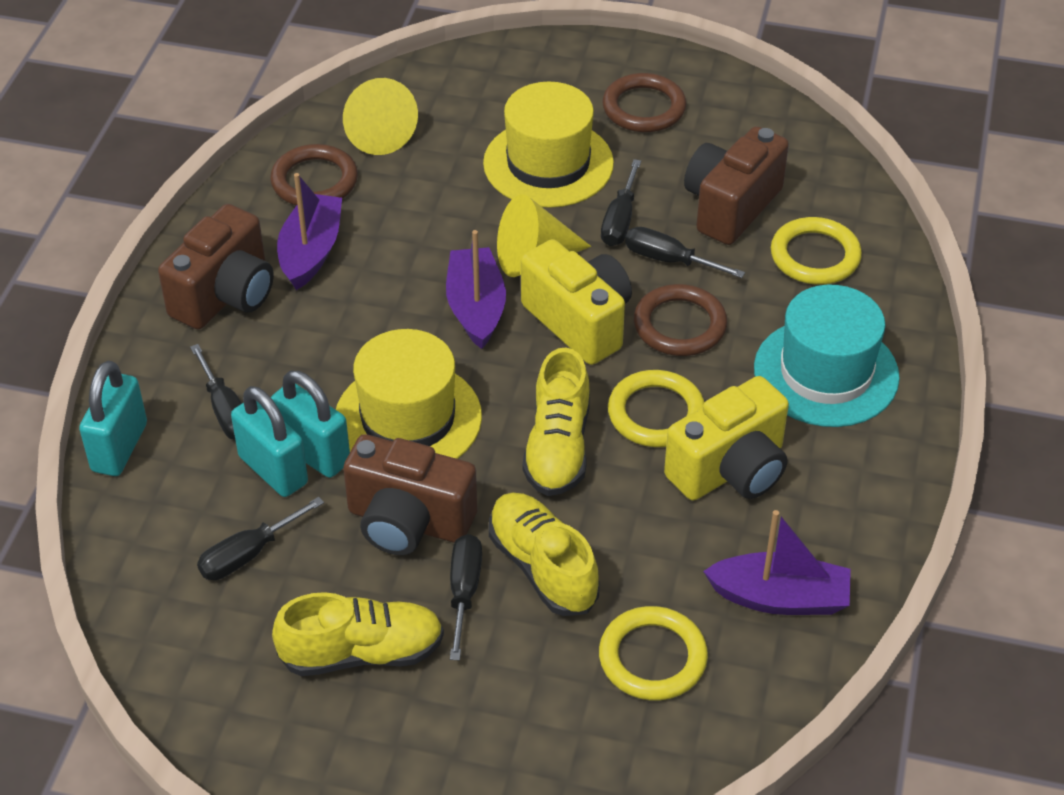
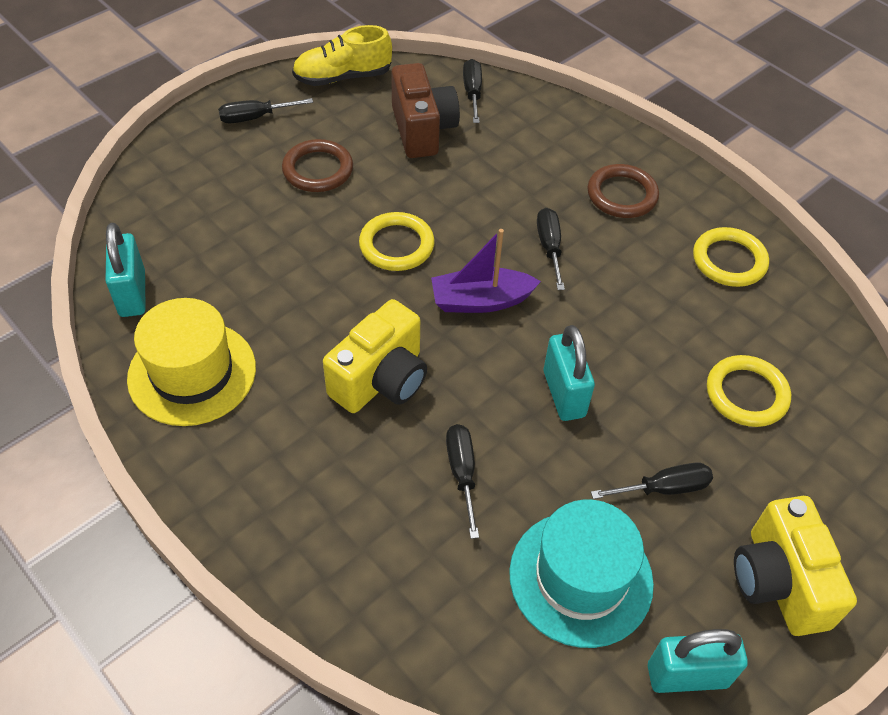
brown camera: [158,204,274,329] [343,434,477,555] [684,126,789,245] = 3 -> [391,63,460,158] = 1
brown ring: [270,144,358,206] [602,73,686,132] [634,284,727,356] = 3 -> [282,139,353,192] [587,164,659,218] = 2
purple boat: [277,173,342,290] [446,230,506,349] [703,510,851,615] = 3 -> [431,229,541,313] = 1
yellow cone: [343,78,418,155] [497,194,591,277] = 2 -> none = 0
yellow hat: [336,329,482,459] [483,82,614,208] = 2 -> [127,298,256,426] = 1
yellow shoe: [272,592,444,676] [489,493,600,616] [522,348,590,496] = 3 -> [292,25,392,86] = 1

